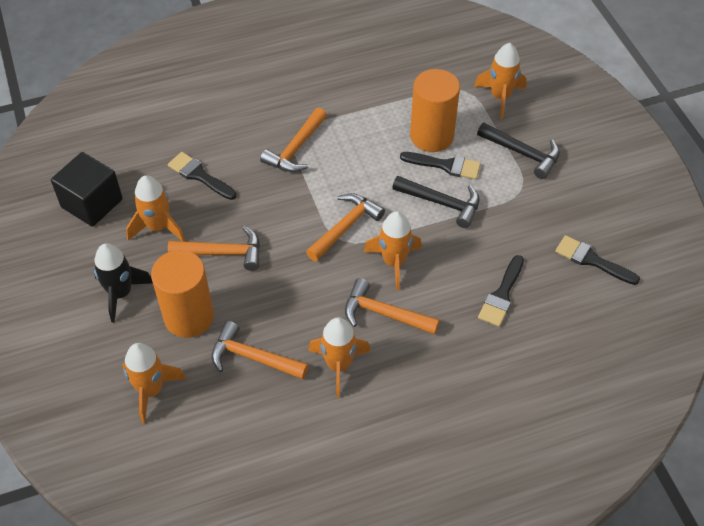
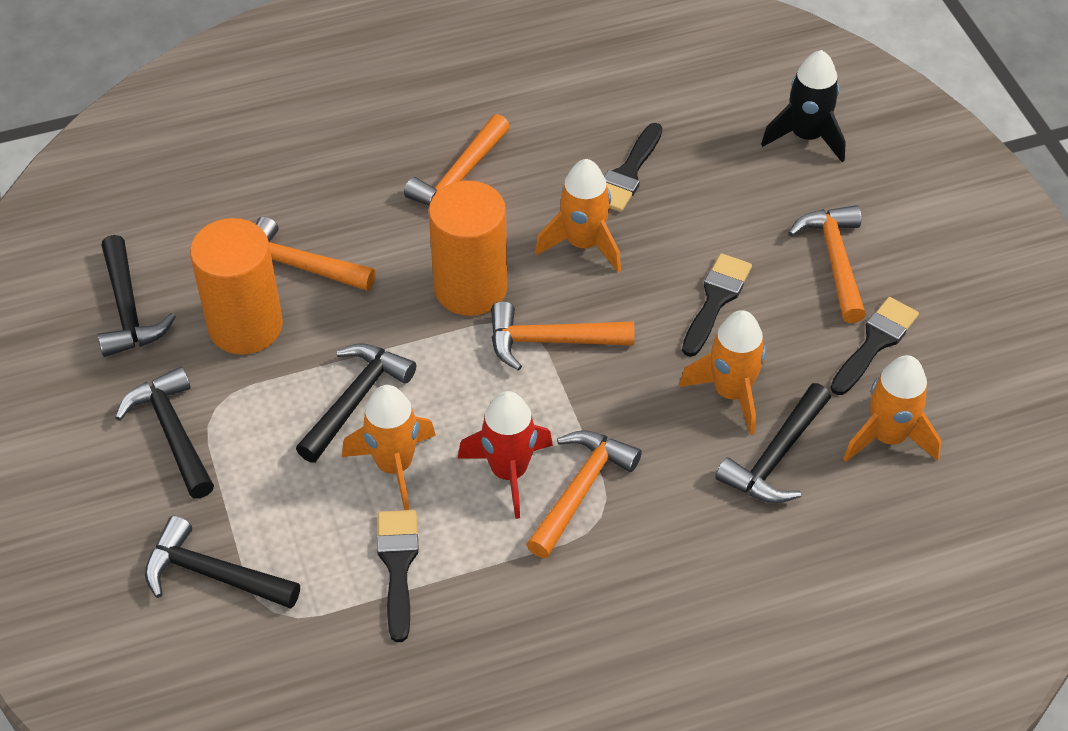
black cube: [51,152,123,227] = 1 -> none = 0
black hammer: [392,176,479,228] [477,123,560,179] = 2 -> [98,235,176,357] [115,367,214,499] [145,516,300,609] [296,343,416,463] [715,383,831,503] = 5
orange rocket: [122,343,186,424] [126,175,185,241] [308,317,371,398] [364,211,422,290] [474,43,527,119] = 5 -> [342,385,436,510] [535,159,621,272] [679,310,766,435] [843,355,941,462] = 4
red rocket: none = 0 -> [458,391,553,519] = 1

